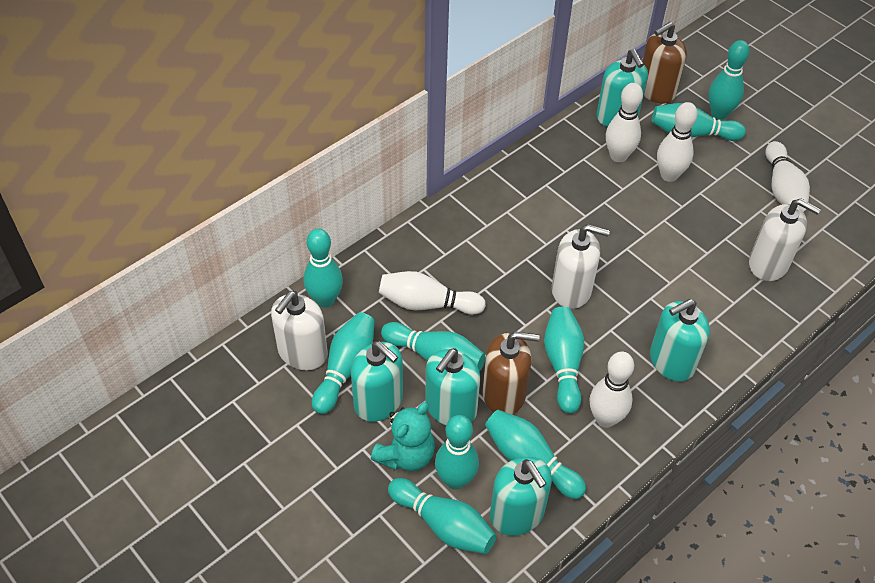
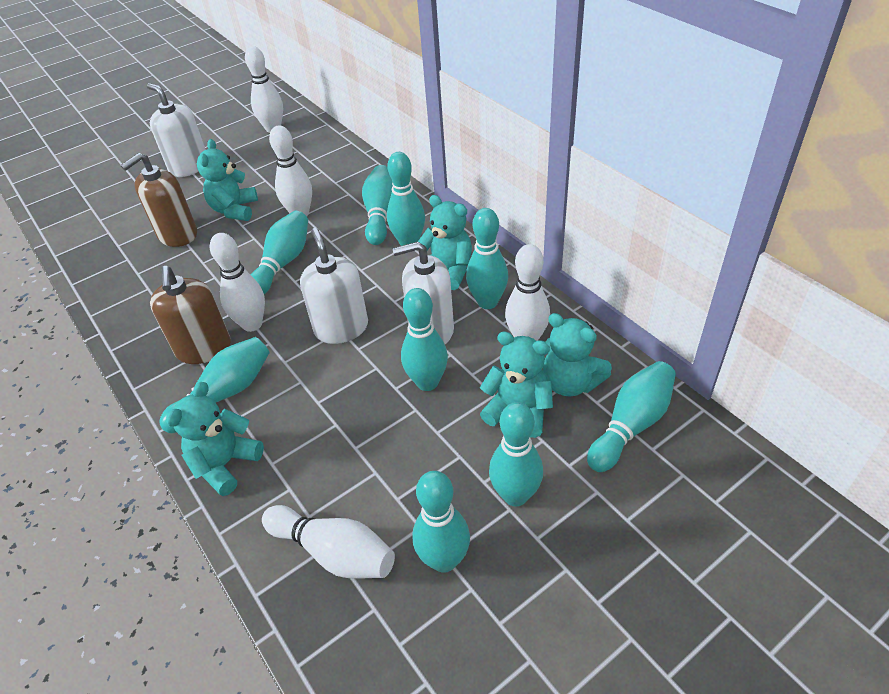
turquoise soap dispenser: [351,341,403,422] [425,348,480,425] [490,457,552,536] [596,49,648,127] [650,299,710,381] = 5 -> none = 0
turquoise teddy bear: [371,402,435,471] = 1 -> [166,382,264,496] [197,139,258,221] [418,195,472,290] [480,331,553,438] [543,313,612,397] = 5

